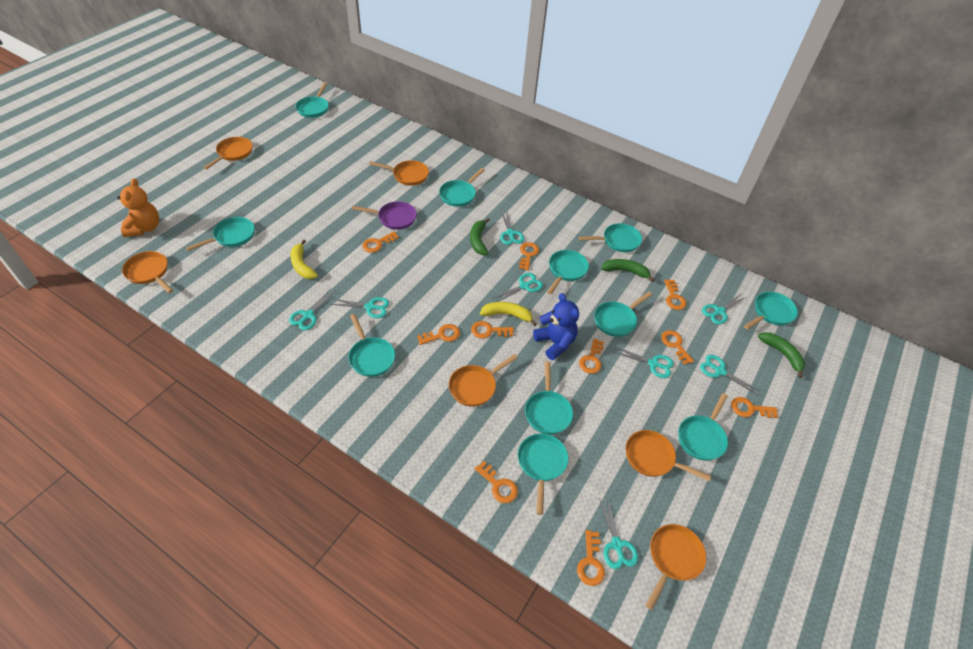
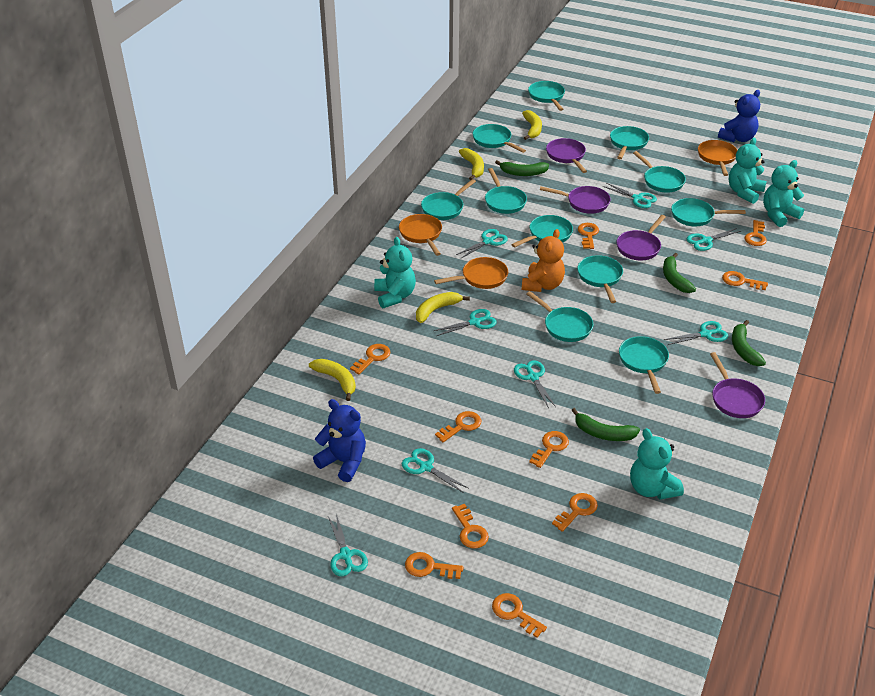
blue teddy bear: [533,293,579,360] = 1 -> [313,399,366,482] [718,90,760,142] = 2
green banana: [470,218,490,255] [601,259,655,282] [758,332,805,378] = 3 -> [495,160,549,176] [571,408,640,441] [663,253,696,293] [732,320,766,366] = 4
orange pan: [122,251,173,293] [203,137,253,170] [369,160,429,186] [449,354,518,407] [626,430,711,481] [646,524,706,610] = 6 -> [399,214,442,256] [434,257,508,289] [698,140,737,176] = 3
purple pan: [352,201,417,230] = 1 -> [540,186,611,214] [546,138,587,173] [616,215,666,260] [710,352,765,418] = 4
turquoise teddy bear: none = 0 -> [374,237,416,308] [630,428,684,499] [729,137,767,204] [763,160,804,227] = 4
yellow banana: [290,239,318,279] [480,302,537,326] = 2 -> [309,359,356,401] [416,292,470,323] [459,148,484,180] [522,110,542,140] = 4

